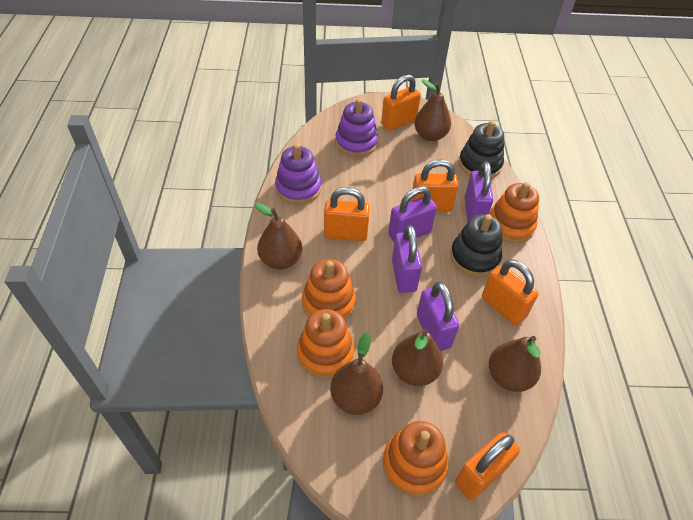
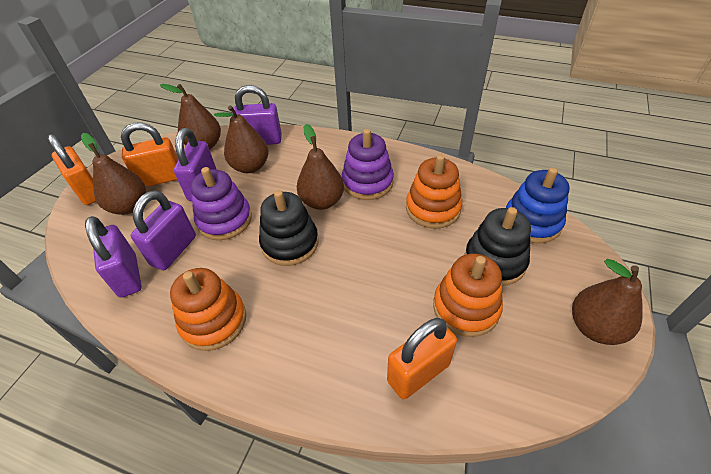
blue stacking toy: none = 0 -> [506,167,569,243] = 1
orange padlock: [324,187,370,241] [381,75,421,131] [411,159,458,212] [455,432,520,500] [482,259,539,325] = 5 -> [47,134,96,205] [121,122,179,187] [387,318,457,400] = 3
orange stacking toy: [297,309,354,379] [302,259,356,320] [383,421,449,497] [489,182,539,243] = 4 -> [170,268,246,351] [406,154,463,229] [433,254,503,337] = 3

